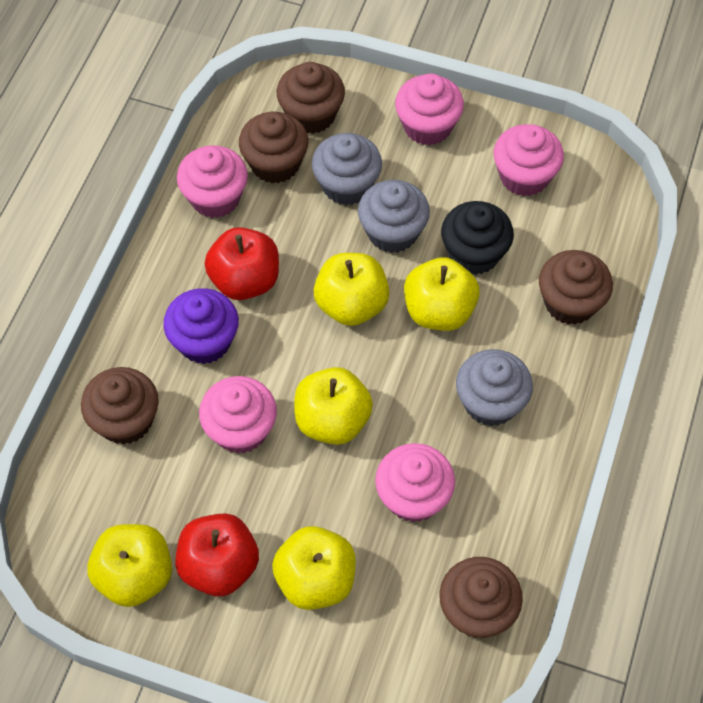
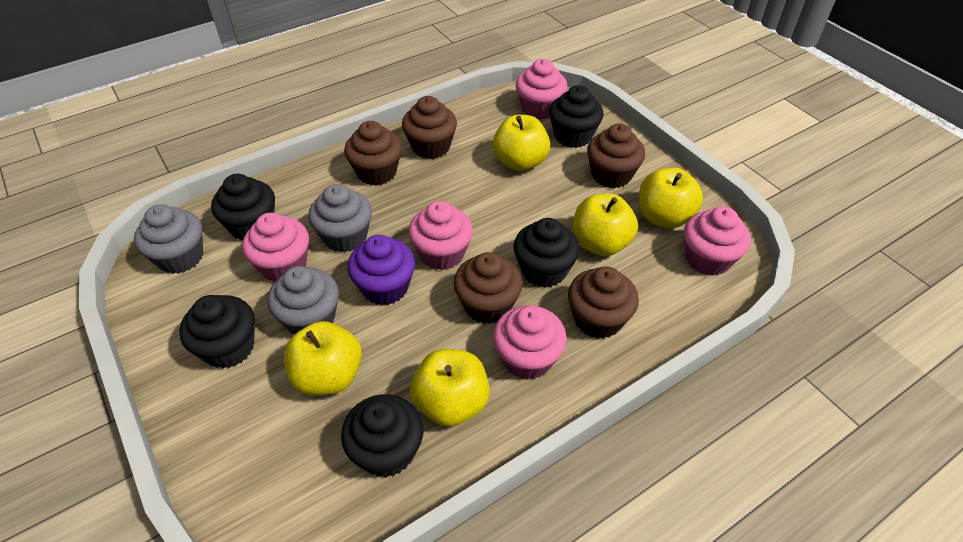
black cupcake: [441,201,514,275] = 1 -> [179,295,255,369] [211,174,275,240] [341,394,424,477] [514,218,580,288] [549,85,603,148] = 5
red apple: [175,513,259,596] [205,227,279,300] = 2 -> none = 0

